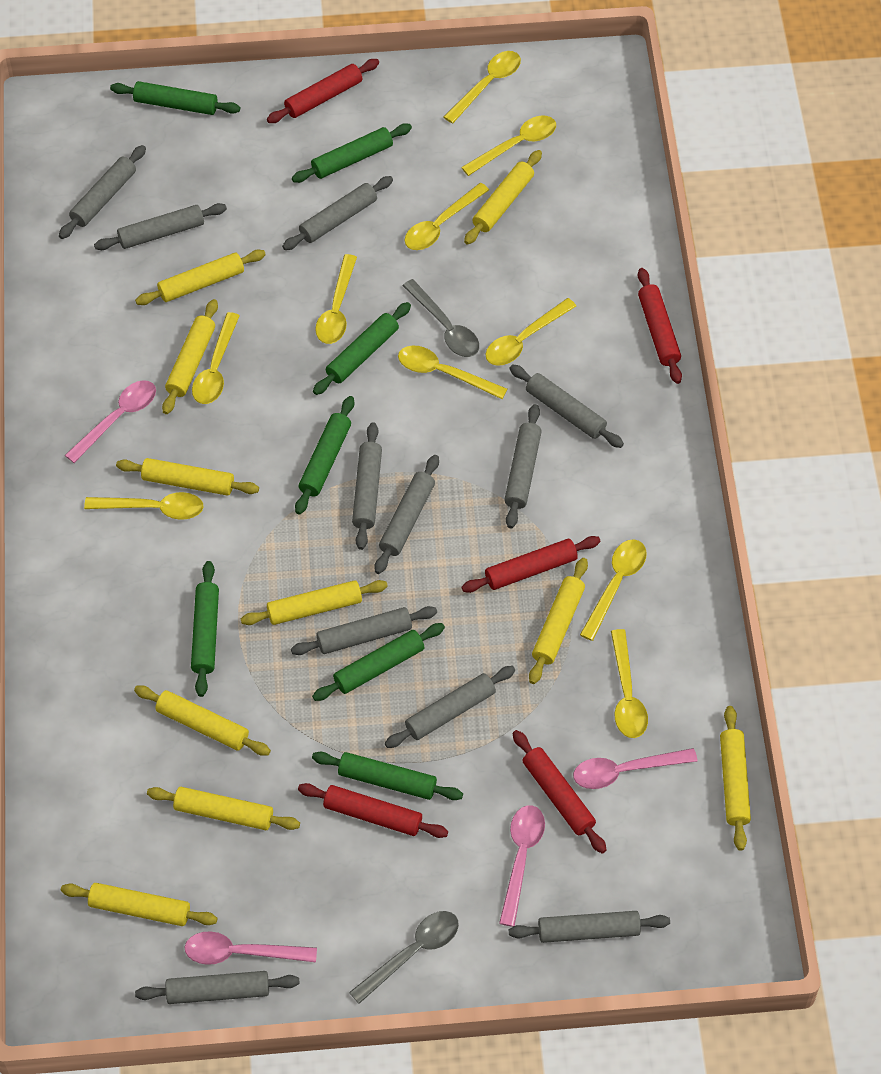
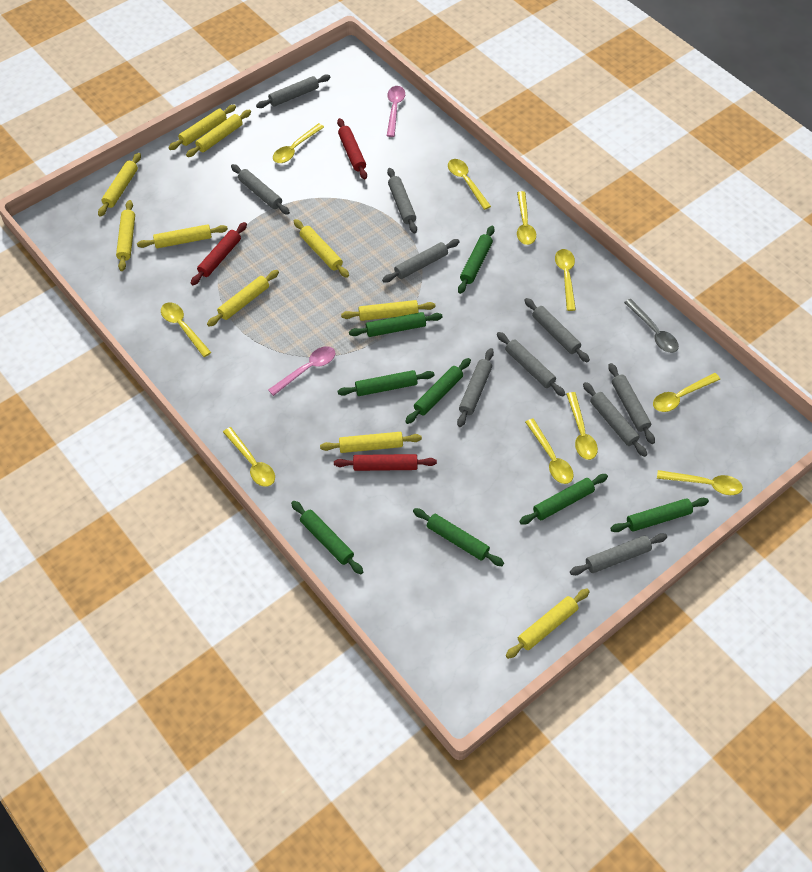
green rolling pin: [110,81,240,115] [191,561,219,697] [292,123,412,183] [295,396,354,515] [312,623,445,701] [312,752,463,800] [313,302,411,395] = 7 -> [291,501,363,574] [338,370,435,396] [349,312,443,337] [405,358,471,424] [413,508,504,566] [458,226,495,294] [519,474,608,525] [610,498,709,532] = 8
grey rolling pin: [59,145,146,239] [94,203,227,250] [135,971,300,1004] [282,176,393,250] [291,606,437,655] [352,422,382,550] [375,455,439,574] [385,666,515,748] [504,404,542,528] [509,911,670,943] [510,365,624,448] = 11 -> [231,164,290,215] [256,74,331,108] [382,239,460,283] [387,168,417,234] [457,348,494,427] [497,332,565,396] [524,298,590,362] [570,533,667,575] [583,382,647,457] [608,363,655,444] = 10
grey spoon: [349,911,459,1004] [403,279,479,357] = 2 -> [624,299,679,353] = 1
pink spoon: [65,380,156,463] [185,931,317,965] [499,805,545,927] [573,748,698,789] = 4 -> [268,346,335,396] [387,86,405,137] = 2
red rolling pin: [267,59,379,123] [298,783,448,838] [462,536,600,593] [513,730,607,854] [638,268,682,384] = 5 -> [191,222,247,285] [334,454,437,471] [337,118,367,180] = 3

